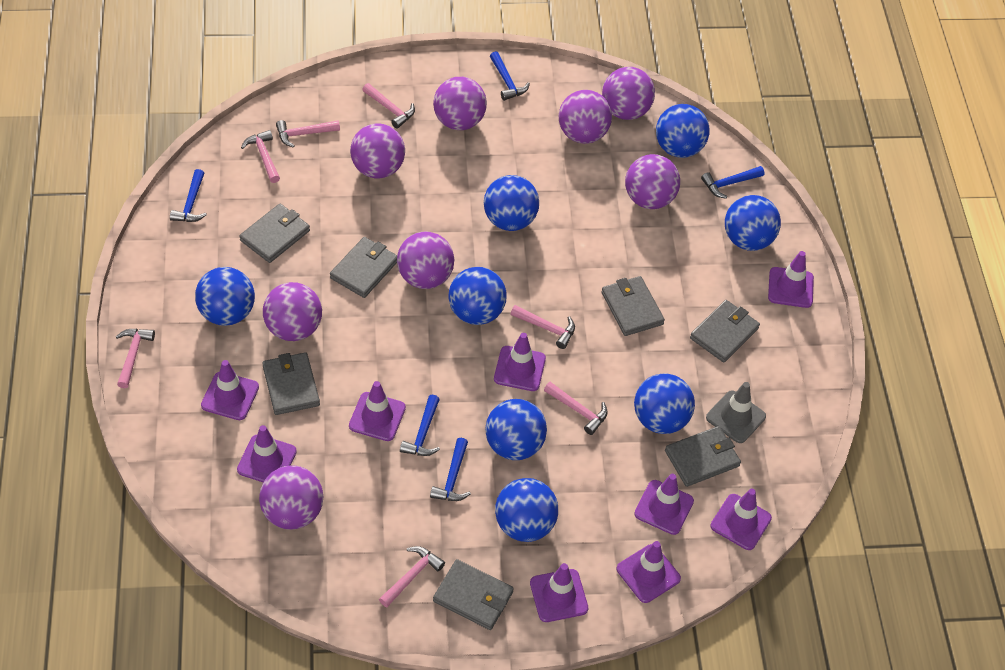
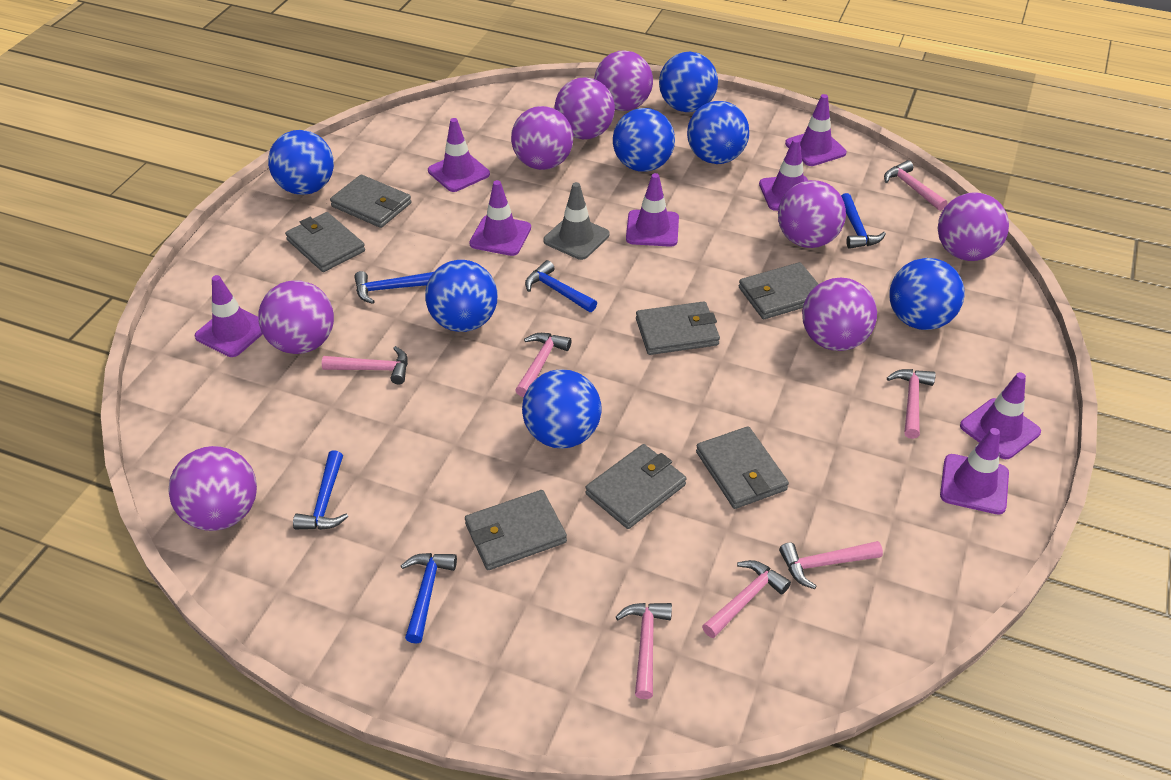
blue ball: [195,267,255,326] [449,267,507,325] [484,175,539,231] [485,399,547,460] [495,478,558,542] [634,374,695,434] [656,104,710,158] [725,195,781,251] = 8 -> [268,130,334,195] [425,260,497,332] [522,369,602,449] [613,108,675,171] [659,52,718,112] [687,101,749,164] [889,258,965,330] = 7
purple traffic cone: [201,360,259,420] [237,425,297,482] [349,381,406,441] [494,333,546,391] [530,563,588,622] [617,541,681,603] [634,474,694,535] [710,489,772,550] [768,251,814,308] = 9 -> [195,275,263,357] [428,118,490,192] [469,180,531,256] [626,173,679,247] [759,138,808,211] [785,94,847,166] [940,428,1009,514] [960,372,1041,459] = 8

